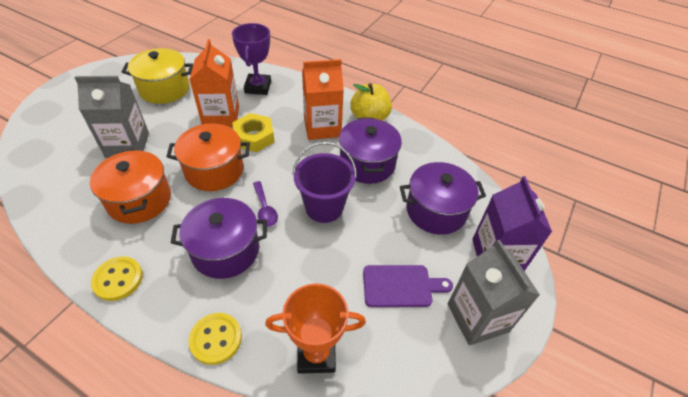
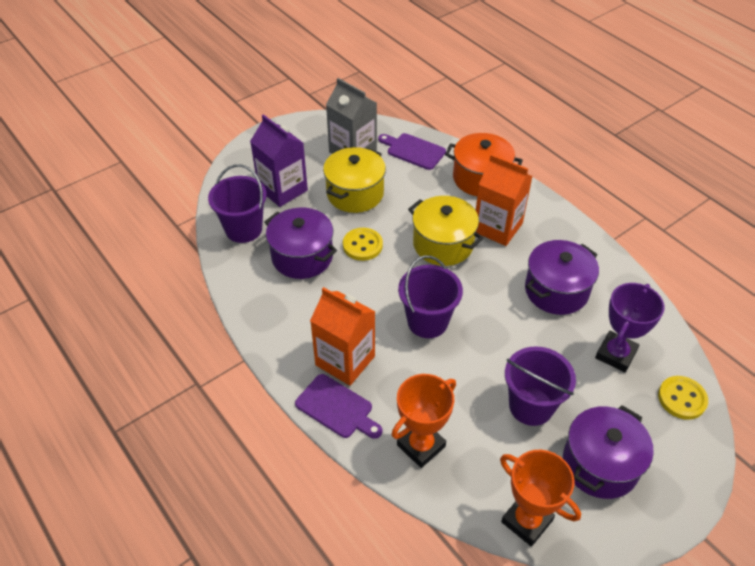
grey carton: [74,76,149,158] [448,240,540,345] = 2 -> [326,78,377,154] = 1
orange pot: [90,149,171,224] [166,123,250,191] = 2 -> [445,133,523,196] = 1
orange trophy: [265,283,366,374] = 1 -> [391,374,456,468] [500,450,581,546] = 2
purple bucket: [292,142,357,223] = 1 -> [208,164,267,243] [398,255,463,338] [505,346,576,426] = 3
purple cutting board: [363,265,453,307] = 1 -> [295,374,382,439] [378,133,446,170] = 2
purple spoon: [253,181,278,227] = 1 -> none = 0
yellow apple: [350,83,392,121] = 1 -> none = 0
yellow nut: [232,113,274,152] = 1 -> none = 0
yellow pot: [122,48,193,104] = 1 -> [323,147,386,213] [408,196,484,266] = 2

